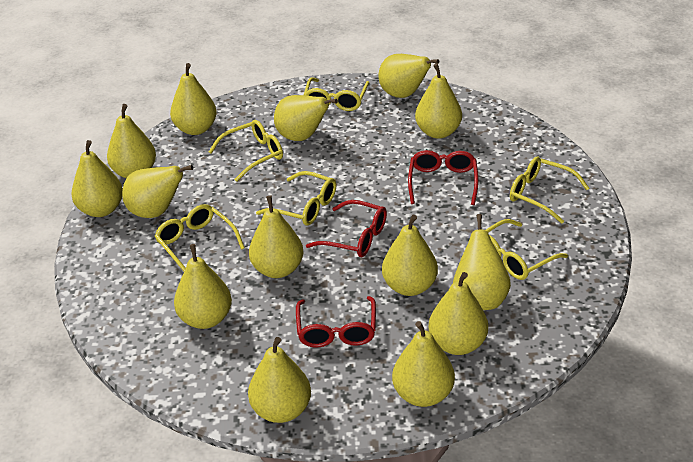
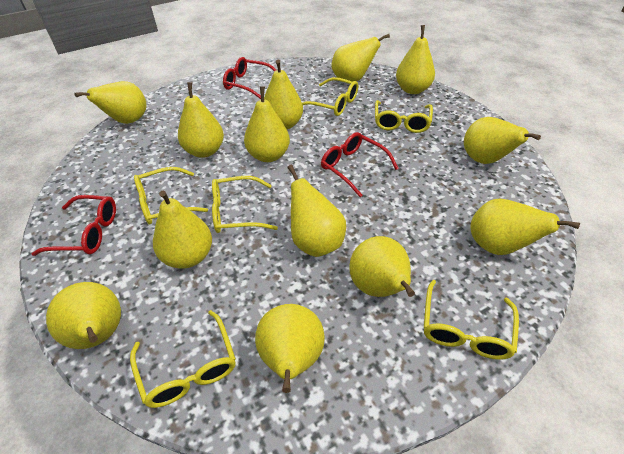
yellow pear: [71,140,123,217] [107,104,156,178] [122,165,193,218] [170,63,217,135] [174,244,232,329] [248,337,311,423] [249,196,303,278] [274,95,338,141] [379,54,439,98] [382,215,438,296] [392,321,455,407] [415,63,462,139] [429,272,488,355] [453,214,511,310] = 14 -> [46,282,121,349] [74,81,146,124] [153,191,212,269] [178,82,224,158] [244,86,290,162] [255,304,325,393] [264,59,303,129] [287,165,346,257] [331,34,390,82] [349,236,415,297] [396,25,435,94] [464,117,541,164] [471,199,580,255] = 13

